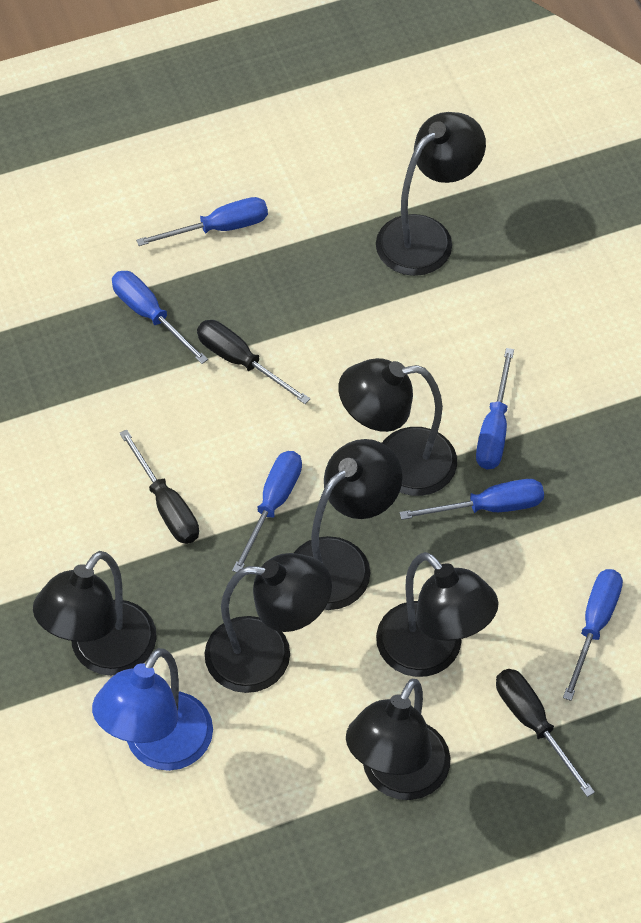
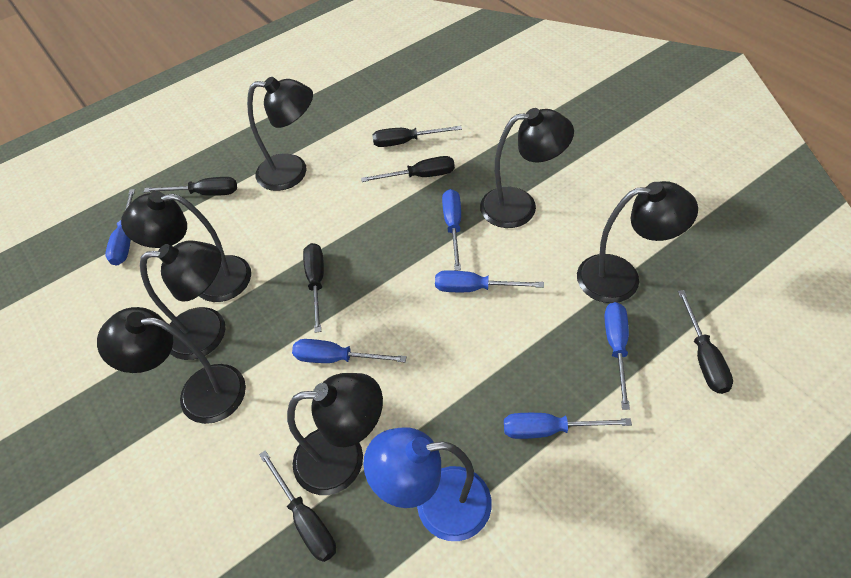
black screwdriver: [119,429,199,544] [197,320,310,404] [496,669,595,797] = 3 -> [144,177,237,196] [259,450,336,562] [303,243,324,333] [361,156,455,182] [372,126,462,147] [678,290,733,394] = 6

